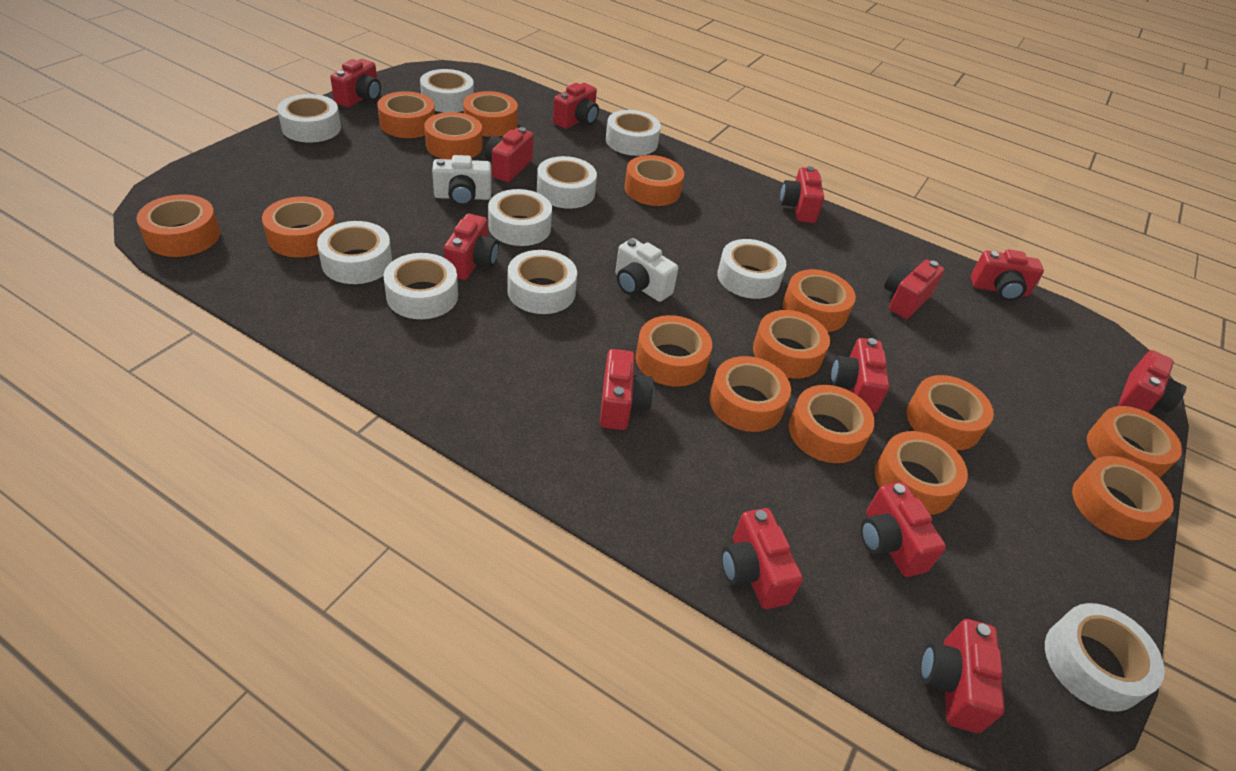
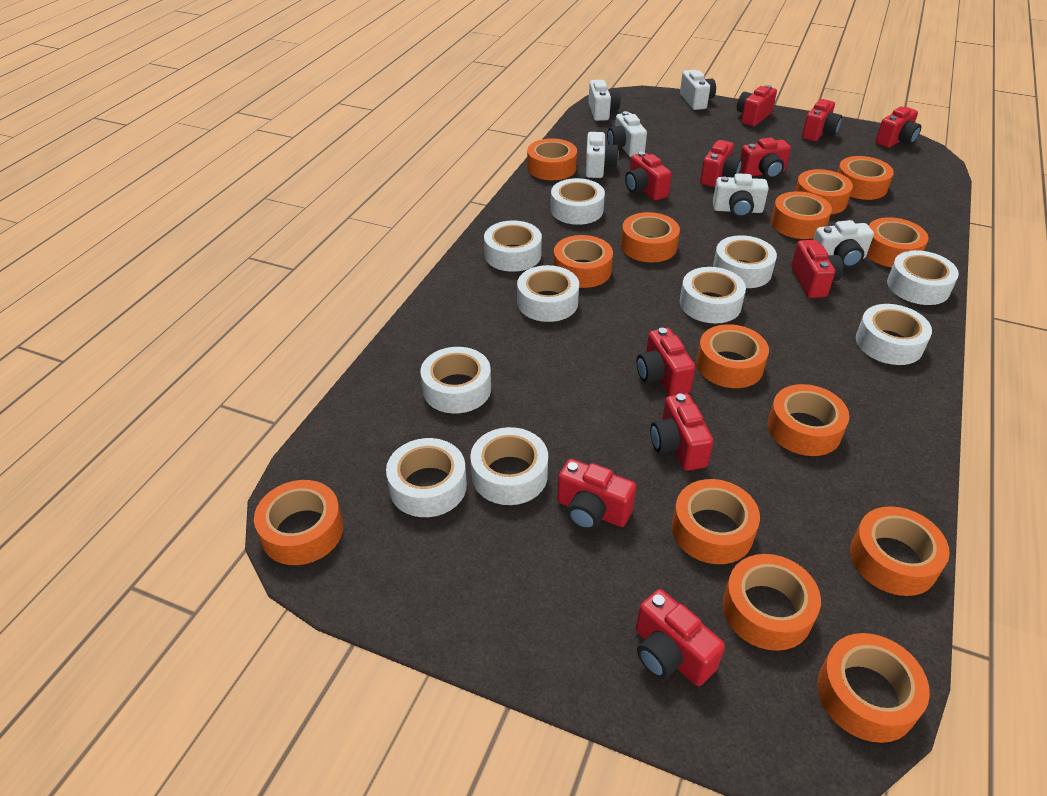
orange tape: [136,194,220,257] [262,197,336,257] [377,91,435,138] [424,112,483,160] [463,91,518,137] [624,155,684,206] [636,315,712,387] [709,356,791,432] [753,310,830,379] [783,269,856,332] [789,385,875,463] [875,431,968,515] [907,375,994,450] [1072,456,1174,540] [1087,406,1182,478] = 15 -> [254,480,343,565] [527,138,577,180] [553,235,613,288] [621,212,680,263] [672,479,760,564] [696,324,769,388] [723,554,821,651] [767,384,849,456] [771,191,832,239] [795,169,853,214] [817,633,930,743] [837,156,894,200] [850,506,950,596] [867,217,929,267] = 14
red camera: [330,59,381,107] [444,214,499,280] [485,127,534,182] [553,83,599,129] [600,349,654,430] [721,508,803,609] [780,166,824,223] [831,338,890,414] [861,482,946,577] [884,260,944,319] [920,619,1005,733] [971,249,1044,301] [1118,350,1187,412] = 13 -> [557,459,636,530] [625,151,672,201] [636,589,725,686] [637,328,696,396] [650,393,713,471] [700,140,742,187] [737,85,777,126] [740,137,791,179] [791,240,843,298] [802,99,842,141] [875,106,921,148] = 11
white camera: [432,155,491,206] [615,238,678,302] = 2 -> [586,132,619,178] [588,80,620,121] [607,111,647,157] [680,70,716,110] [713,173,769,218] [813,220,874,268] = 6

